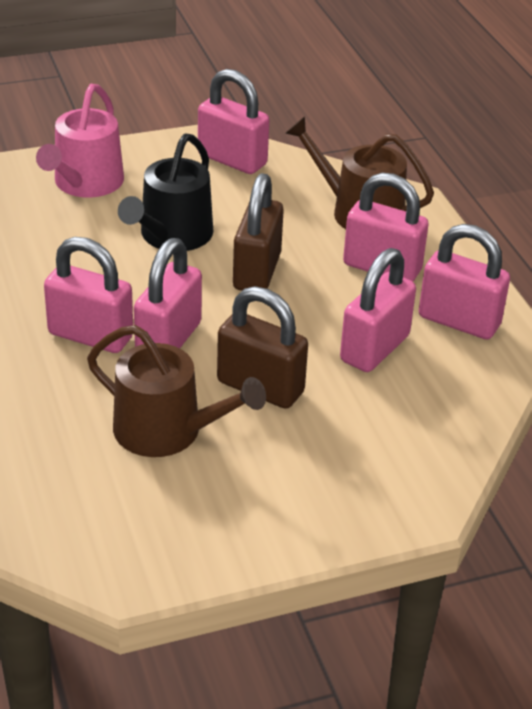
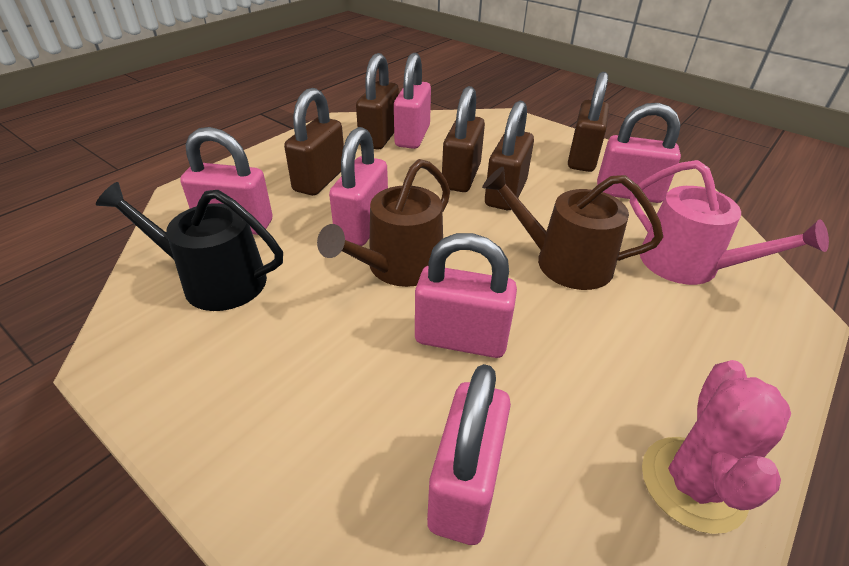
brown padlock: [217,286,308,409] [233,173,284,291] = 2 -> [284,88,344,196] [356,53,399,150] [442,86,485,192] [485,101,534,210] [568,72,609,172] = 5
pink cactus: none = 0 -> [642,360,791,534] = 1

